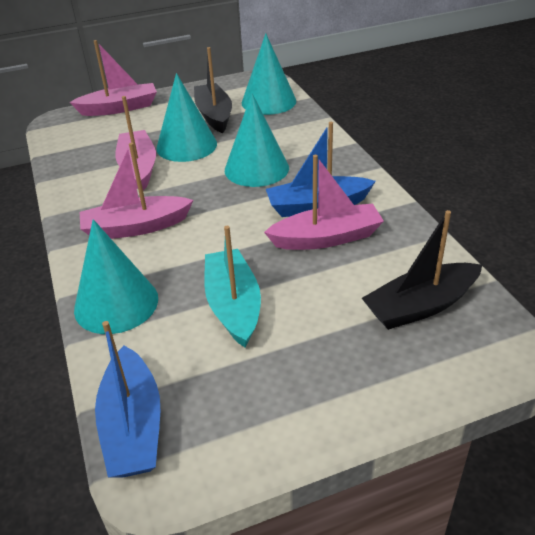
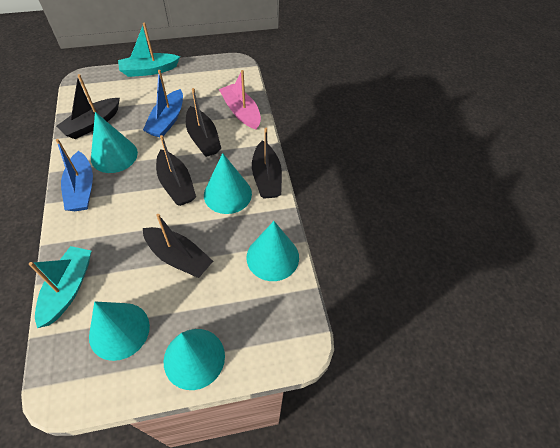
black boat: [194,47,232,133] [362,210,482,330] = 2 -> [56,74,120,139] [143,214,213,278] [156,135,196,206] [186,88,221,157] [252,128,282,199] = 5
pink boat: [69,40,157,116] [80,143,193,239] [115,96,156,191] [264,155,384,250] = 4 -> [219,70,261,129] = 1
turquoise boat: [204,226,261,347] = 1 -> [29,246,91,328] [118,23,180,77] = 2
turquoise cone: [74,219,158,334] [156,73,217,162] [225,93,289,187] [242,33,296,115] = 4 -> [89,302,150,361] [91,112,138,173] [164,329,225,390] [204,153,252,214] [247,221,299,281] = 5

